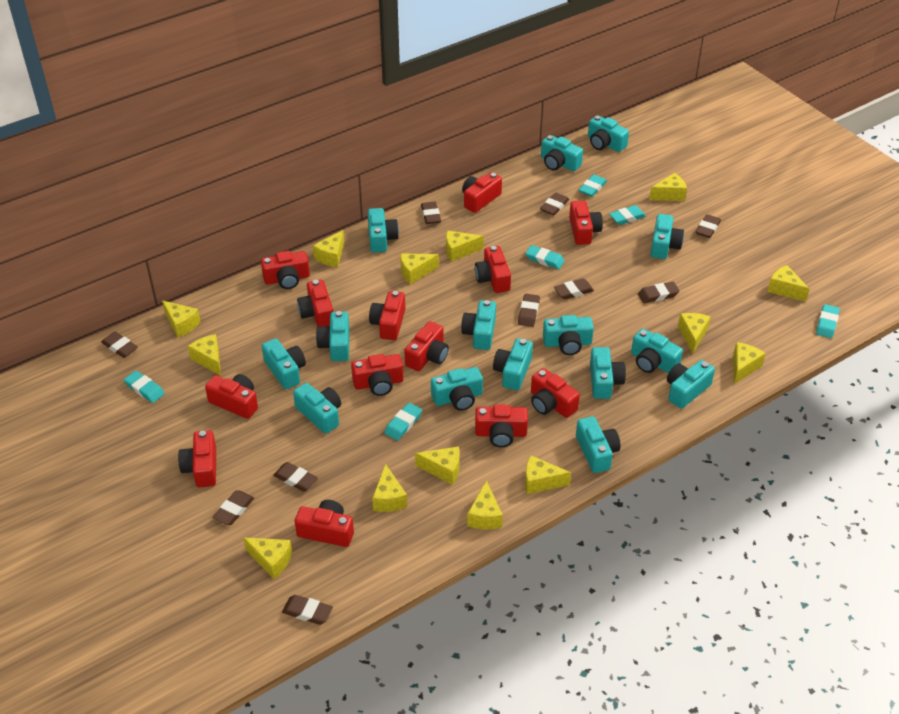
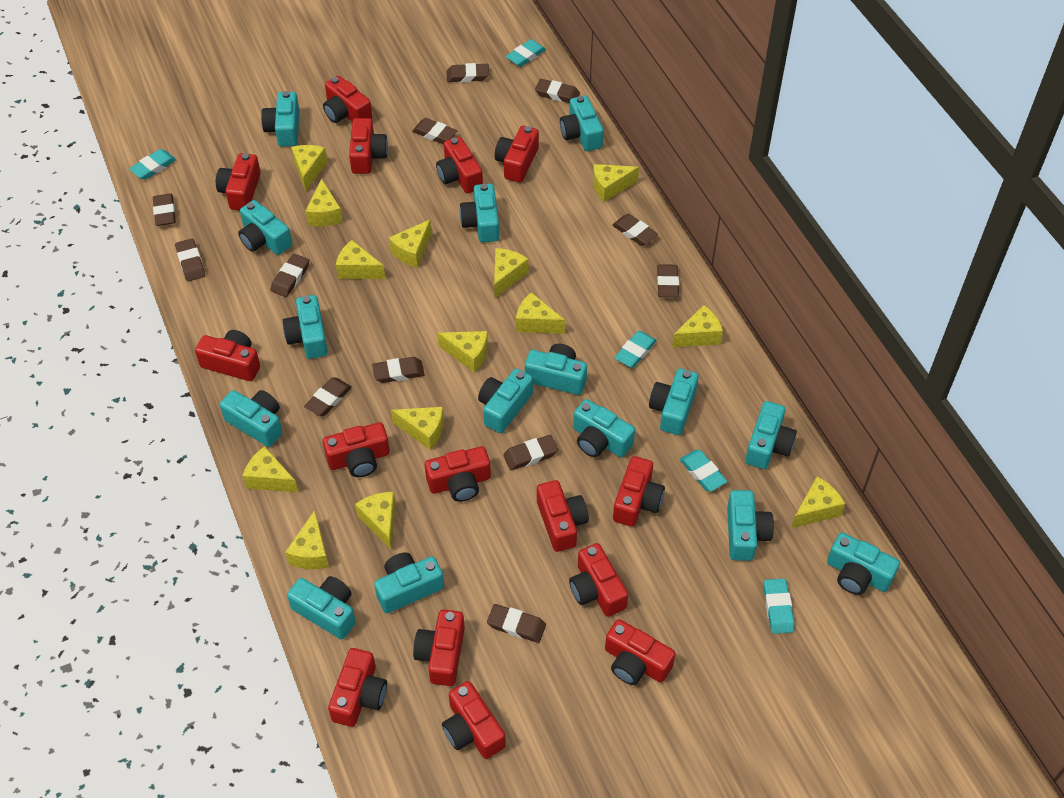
brown eraser: [101,332,138,358] [212,490,254,525] [273,462,318,492] [282,595,333,625] [421,202,441,224] [518,294,540,327] [540,193,569,215] [554,279,594,300] [638,282,680,303] [696,214,721,238] = 10 -> [153,193,176,226] [175,238,205,282] [271,254,309,297] [304,377,352,416] [372,357,425,383] [412,118,457,144] [447,63,489,82] [487,604,546,643] [503,435,558,470] [535,79,580,103] [612,214,658,246] [657,264,679,297] = 12
red camera: [178,430,216,487] [205,374,258,419] [261,251,310,289] [295,500,354,547] [297,279,334,327] [351,354,403,396] [369,291,405,340] [404,321,449,371] [462,172,502,213] [475,246,511,293] [475,405,528,447] [531,368,580,418] [569,201,603,245] = 13 -> [195,330,260,381] [216,153,261,210] [323,76,372,123] [323,422,390,477] [328,648,387,727] [349,118,388,174] [413,610,465,686] [425,446,491,502] [436,137,483,193] [442,681,506,759] [495,126,539,183] [537,480,589,552] [569,543,628,617] [605,619,676,685] [613,456,665,527] = 15
turquoise eraser: [124,371,165,403] [384,403,422,441] [525,245,565,269] [579,174,607,197] [609,205,646,225] [816,304,840,338] = 6 -> [129,149,176,180] [506,39,546,67] [615,331,657,368] [680,450,727,491] [764,578,794,634] = 5

